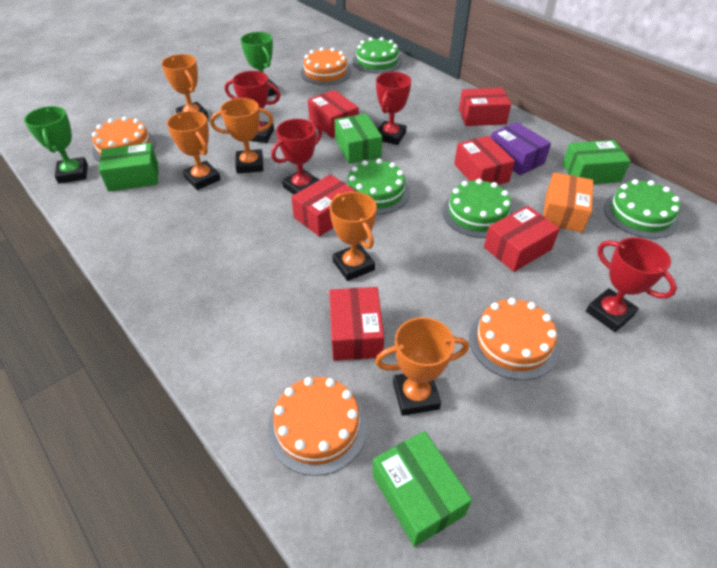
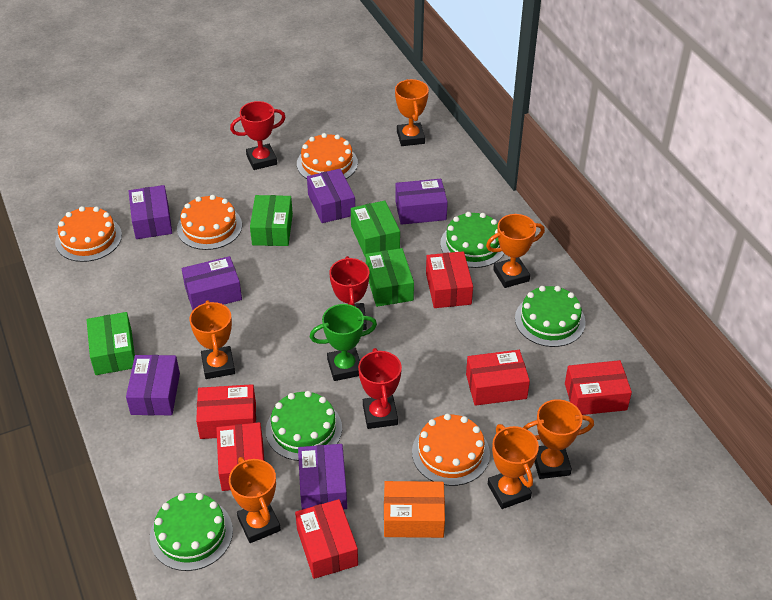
green trophy: [24,106,88,184] [240,32,278,97] = 2 -> [310,304,377,381] = 1
orange trophy: [161,54,208,119] [167,111,221,190] [210,98,273,174] [329,192,377,281] [375,317,469,416] = 5 -> [190,300,235,379] [229,457,281,543] [395,79,429,146] [486,214,545,288] [488,424,539,509] [523,399,594,479] = 6
purple box: [491,122,551,175] = 1 -> [126,355,180,415] [129,185,172,239] [182,256,242,310] [298,444,347,510] [307,169,355,223] [395,179,448,225] = 6
red trophy: [225,71,281,143] [271,119,322,195] [376,72,411,145] [586,237,677,332] = 4 -> [230,101,286,170] [329,256,369,330] [358,348,402,429] = 3

